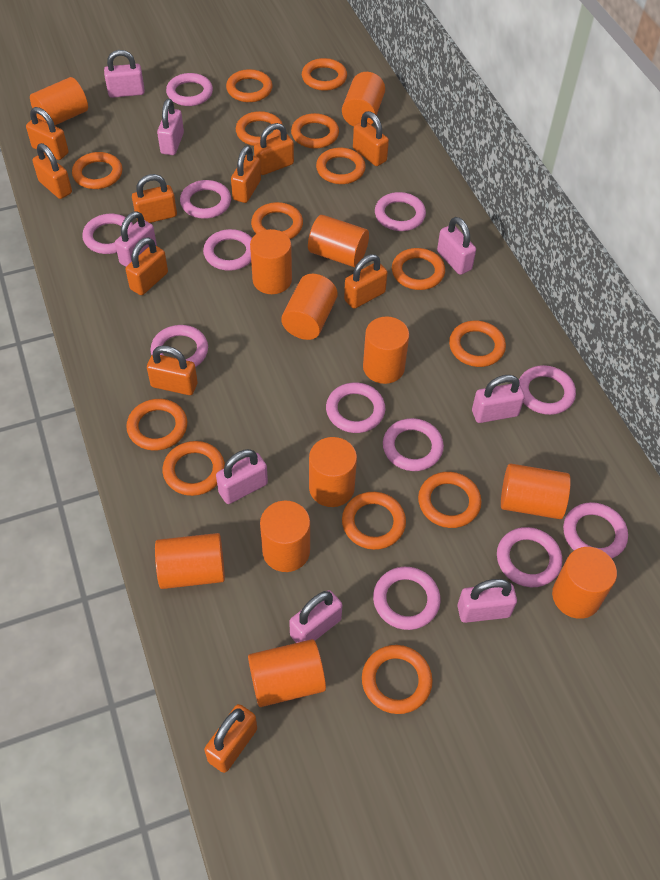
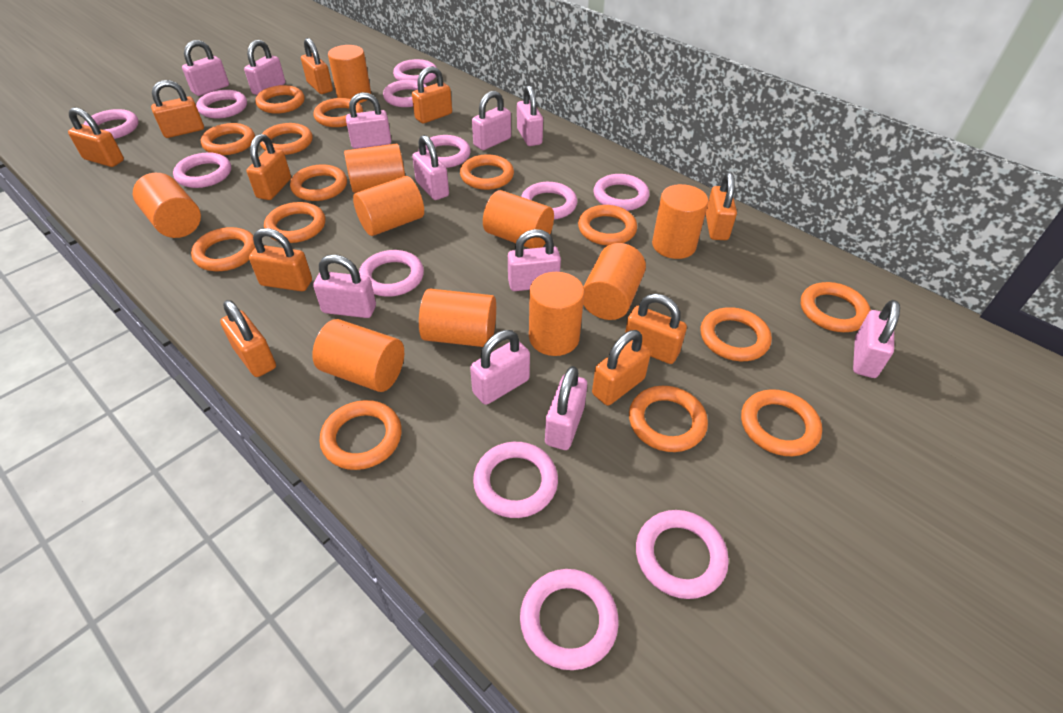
orange cylinder: [30,77,88,125] [155,533,225,589] [248,639,326,707] [250,229,292,294] [260,501,310,572] [281,274,338,340] [308,215,369,267] [309,437,357,507] [342,72,385,127] [363,317,409,384] [501,463,571,519] [552,547,617,619] = 12 -> [133,173,201,238] [312,319,404,392] [328,45,371,103] [344,143,405,193] [353,176,424,236] [419,289,496,347] [483,190,554,249] [529,272,584,356] [583,243,646,320] [652,184,708,259] = 10
pink padlock: [104,50,145,98] [115,211,157,267] [157,99,184,155] [216,449,268,504] [289,590,342,643] [437,217,476,275] [457,579,517,623] [472,375,525,423] = 8 -> [182,40,229,96] [244,40,285,95] [313,255,376,318] [346,92,391,149] [412,135,449,200] [470,330,530,405] [472,91,511,150] [508,229,561,291] [517,85,543,146] [545,366,587,450] [853,300,900,378] = 11

